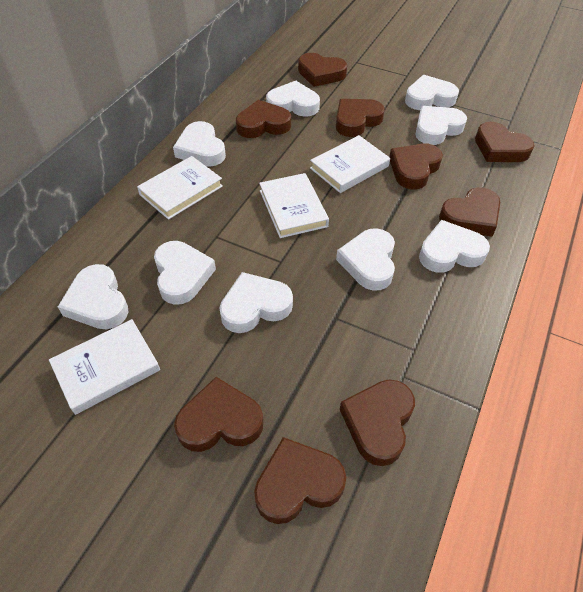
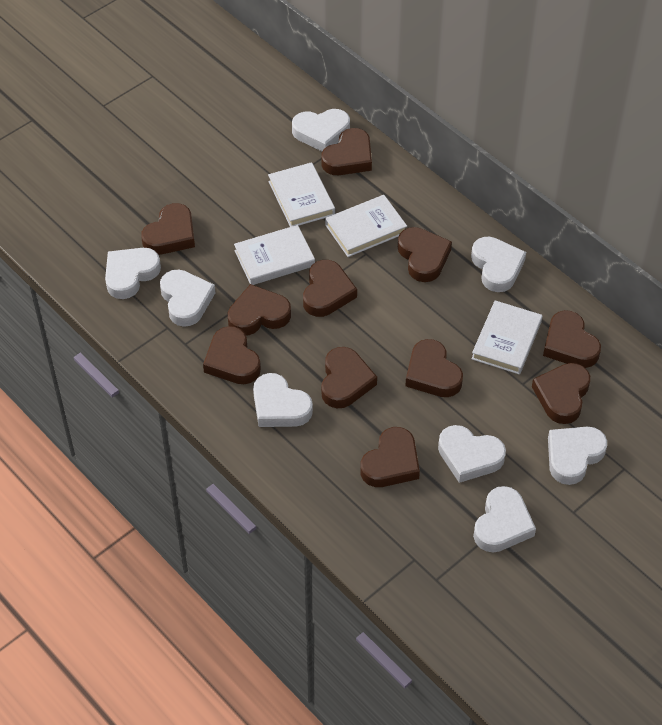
brown heart: [174,377,263,452] [236,100,291,138] [254,437,346,524] [298,53,347,87] [336,99,385,137] [340,380,415,466] [389,144,443,190] [439,187,500,236] [475,122,535,162] = 9 -> [141,203,195,255] [203,326,261,384] [227,284,291,336] [303,260,357,317] [321,128,372,175] [321,347,377,408] [360,427,420,487] [398,227,452,282] [405,339,463,397] [532,363,590,424] [543,310,601,368] = 11
white heart: [58,264,128,329] [154,241,216,305] [173,121,226,167] [219,272,293,333] [266,81,320,117] [336,228,395,291] [405,75,459,110] [416,106,467,145] [419,220,490,273] = 9 -> [105,248,161,299] [160,269,215,327] [253,373,313,427] [292,109,350,151] [438,425,506,483] [471,237,526,292] [473,486,536,552] [548,427,607,485] = 8

